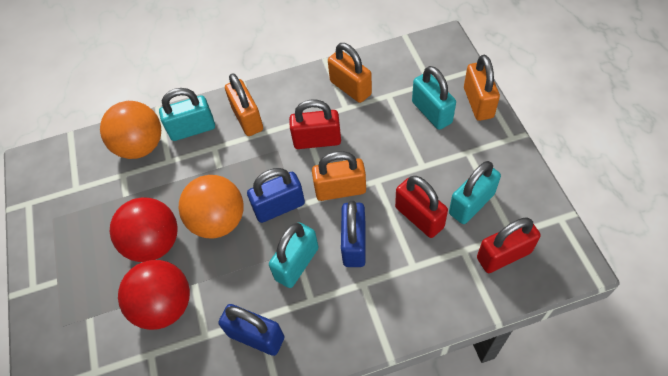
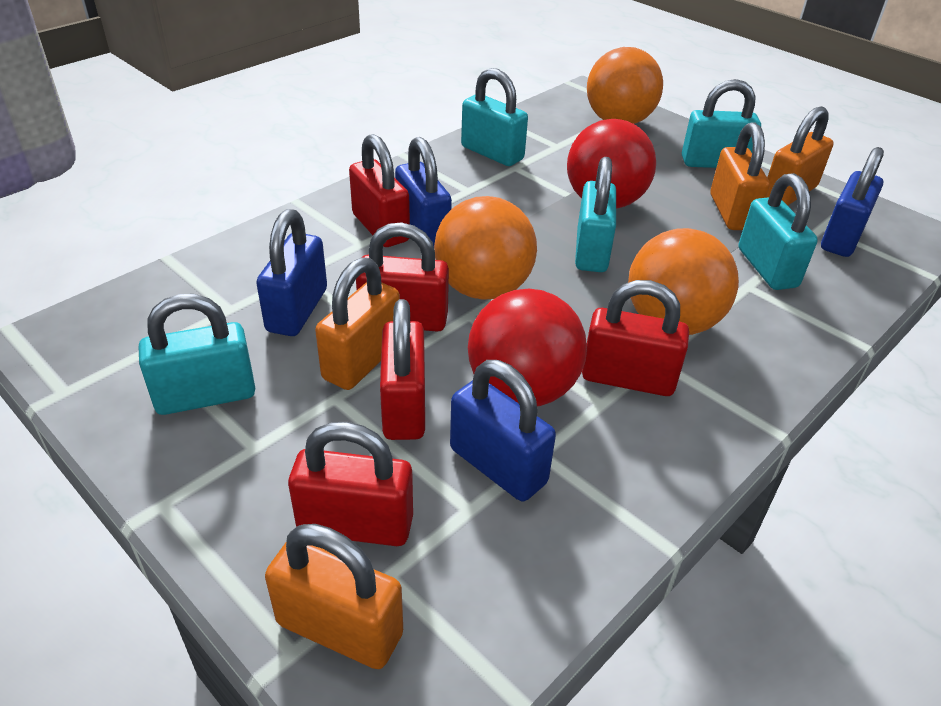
blue padlock: [218,304,284,356] [247,168,305,223] [341,200,366,267] = 3 -> [256,209,327,336] [395,137,452,246] [450,360,556,501] [821,147,884,257] = 4
orange ball: [100,101,161,159] [179,175,244,239] = 2 -> [434,196,537,300] [587,47,663,124] [628,228,739,335] = 3
red padlock: [289,100,341,149] [395,176,448,238] [477,217,541,273] = 3 -> [288,422,413,546] [349,134,410,247] [356,222,449,332] [380,299,425,440] [582,280,689,396] = 5
turquoise padlock: [159,88,215,141] [269,223,318,288] [412,66,456,130] [449,161,501,224] = 4 -> [139,294,255,415] [461,68,528,166] [575,157,616,272] [682,79,761,168] [738,173,818,290] = 5

